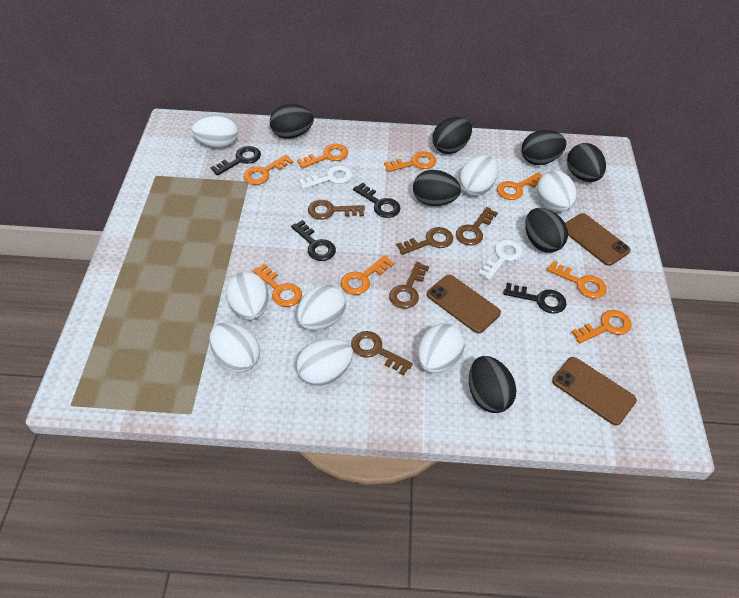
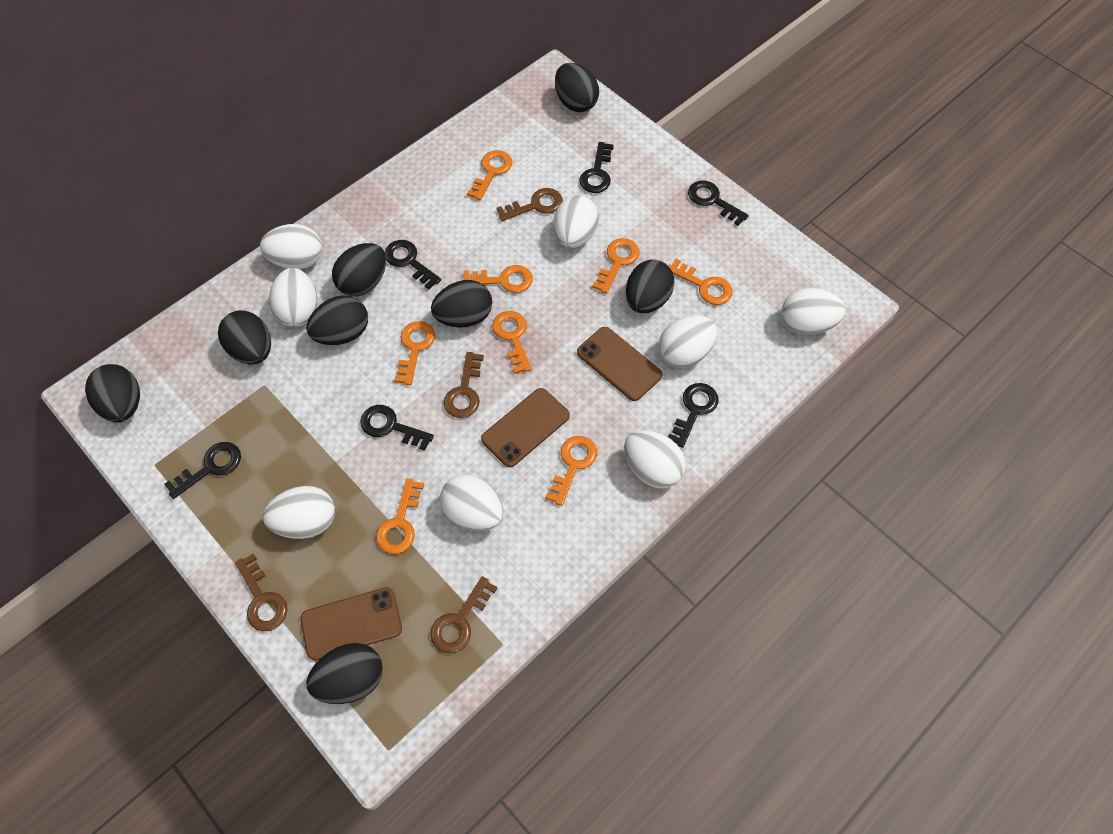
black egg: [270,104,314,139] [413,170,461,206] [432,117,472,154] [469,356,516,413] [521,130,566,165] [525,208,568,253] [567,143,606,182] = 7 -> [85,364,140,422] [218,310,271,364] [306,643,383,704] [307,295,368,345] [332,243,386,297] [431,280,492,327] [555,63,599,112] [626,260,675,313] = 8
black key: [210,146,261,176] [291,220,336,261] [353,182,401,218] [503,283,567,314] = 4 -> [164,442,241,499] [360,405,434,451] [385,240,441,290] [579,142,614,193] [668,383,718,448] [688,180,749,226] = 6
brown key: [308,200,365,220] [351,331,413,375] [389,262,429,309] [397,227,453,255] [456,207,498,245] = 5 -> [235,553,287,632] [430,576,497,653] [444,352,484,418] [497,188,563,221] = 4
white key: [299,165,352,189] [478,240,523,280] = 2 -> none = 0

